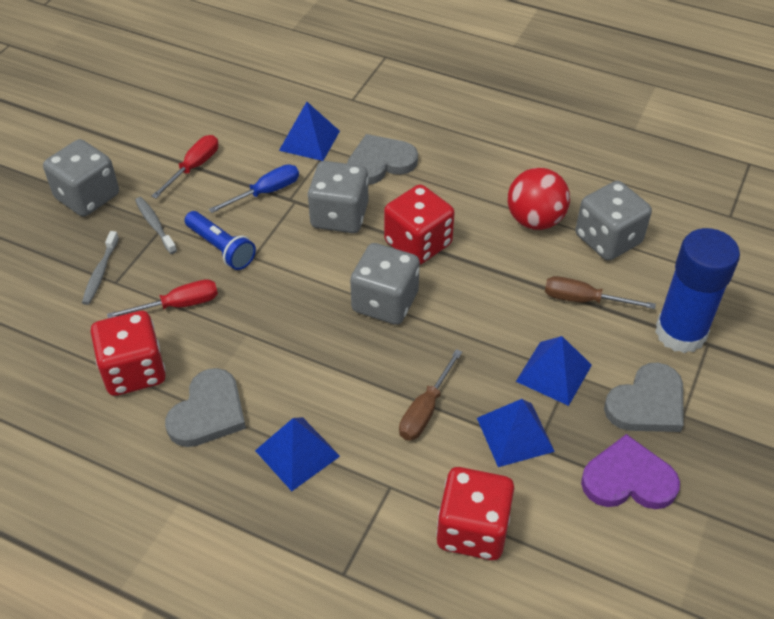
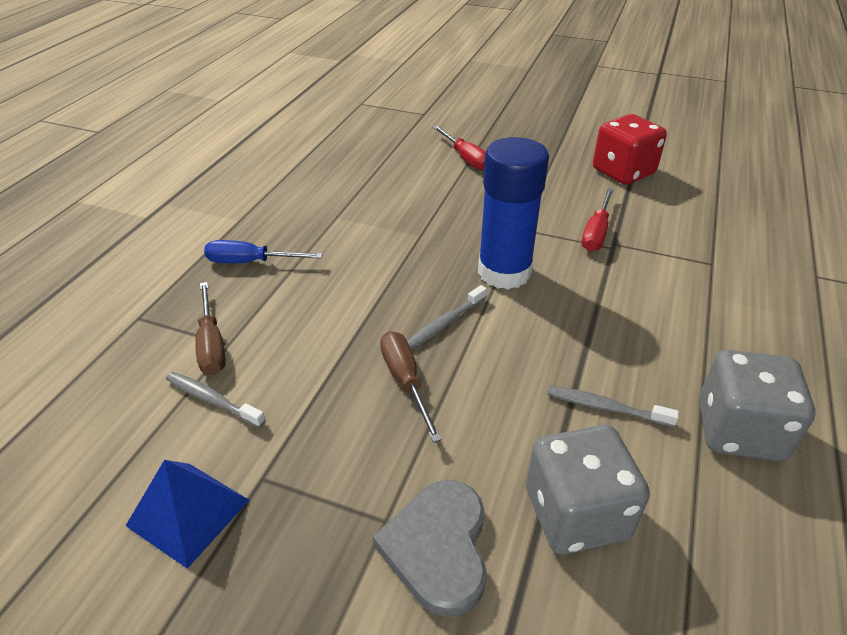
blue flashlight: [185,211,256,270] = 1 -> none = 0
blue pyramid: [255,417,340,491] [279,102,340,161] [477,399,555,467] [516,336,592,406] = 4 -> [126,460,249,568] = 1
grey dice: [43,139,119,217] [308,161,369,233] [350,243,420,325] [575,181,652,261] = 4 -> [526,425,650,555] [699,350,815,462] = 2
grey heart: [165,368,246,447] [347,134,418,185] [604,363,684,432] = 3 -> [373,480,487,617] = 1
grey toothbrush: [82,231,119,305] [135,197,177,254] = 2 -> [166,372,266,428] [407,285,487,349] [548,386,679,427] = 3
purple heart: [581,434,680,509] = 1 -> none = 0
red ball: [508,168,570,230] = 1 -> none = 0
red dice: [91,311,166,396] [384,184,455,265] [436,467,514,560] = 3 -> [593,114,667,185] = 1

